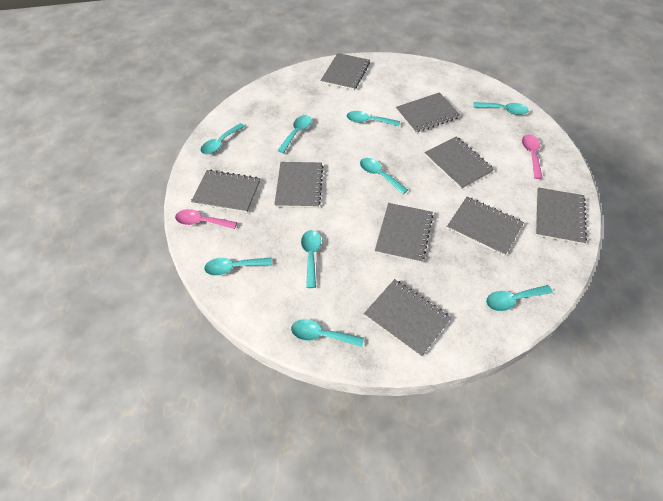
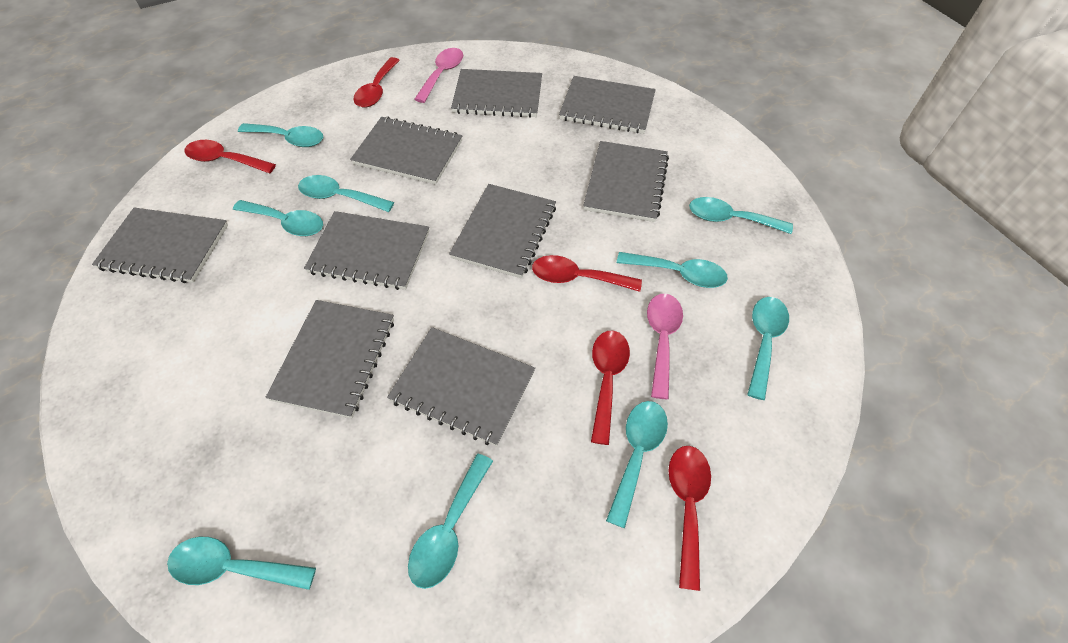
red spoon: none = 0 -> [184,140,276,173] [353,57,400,107] [532,255,642,292] [591,331,630,445] [668,446,711,591] = 5

